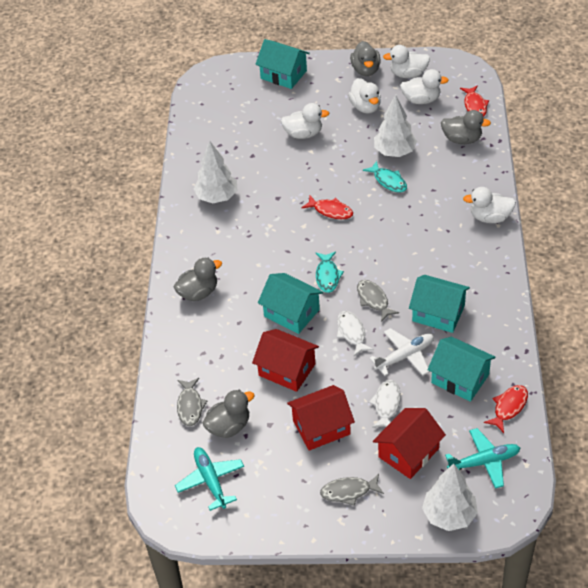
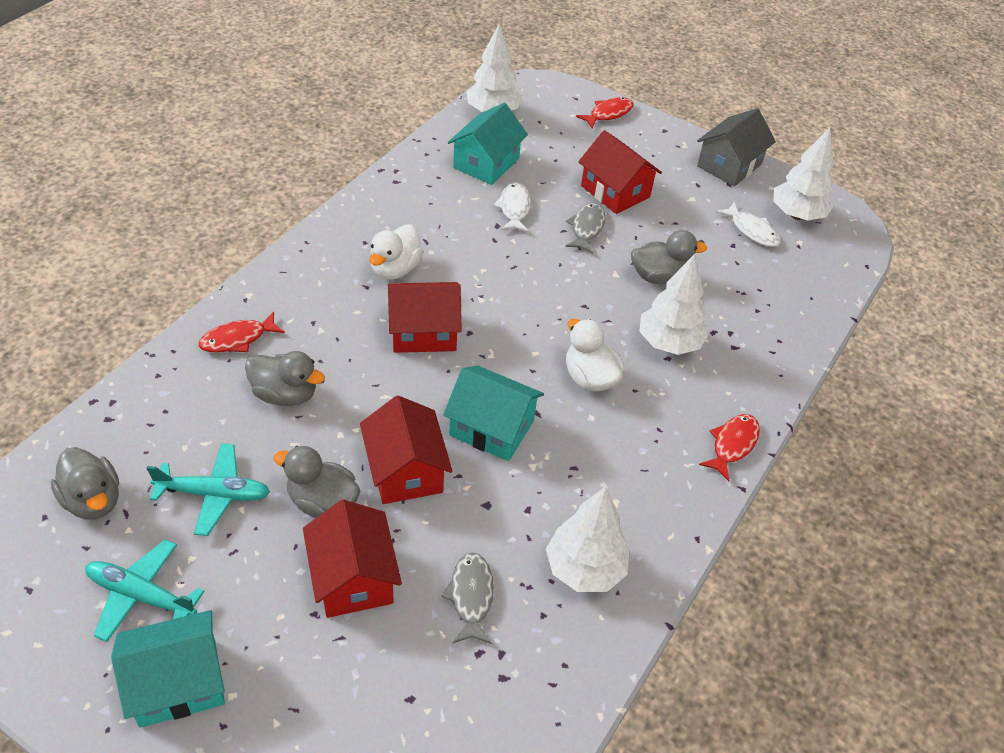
grey fish: [177,378,208,426] [320,474,384,506] [357,280,399,322] = 3 -> [442,552,494,644] [565,203,606,254] = 2
grey house: none = 0 -> [697,108,776,186] = 1
red house: [252,329,319,392] [287,385,355,451] [373,408,446,479] = 3 -> [303,500,402,618] [360,396,453,504] [388,282,462,353] [578,130,662,214] = 4
turquoise fish: [316,251,344,293] [363,161,407,192] = 2 -> none = 0
turquoise house: [255,39,310,89] [258,273,323,334] [409,275,470,333] [427,337,496,402] = 4 -> [111,610,225,728] [443,366,544,461] [448,103,528,185] = 3
white duck: [281,103,329,139] [348,78,381,113] [383,45,430,78] [400,69,449,104] [463,187,516,223] = 5 -> [369,224,424,280] [566,319,624,392] = 2
white plane: [369,328,434,376] = 1 -> none = 0
white tree: [194,140,238,203] [374,95,417,157] [422,463,478,531] = 3 -> [467,23,523,112] [546,487,629,592] [639,254,709,355] [773,127,834,221] = 4

